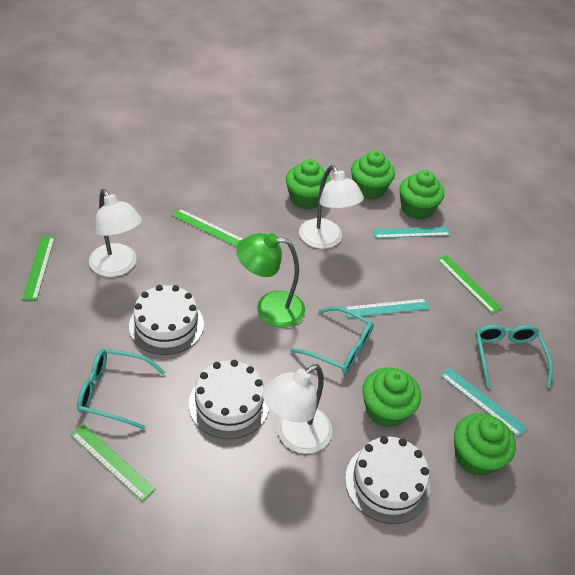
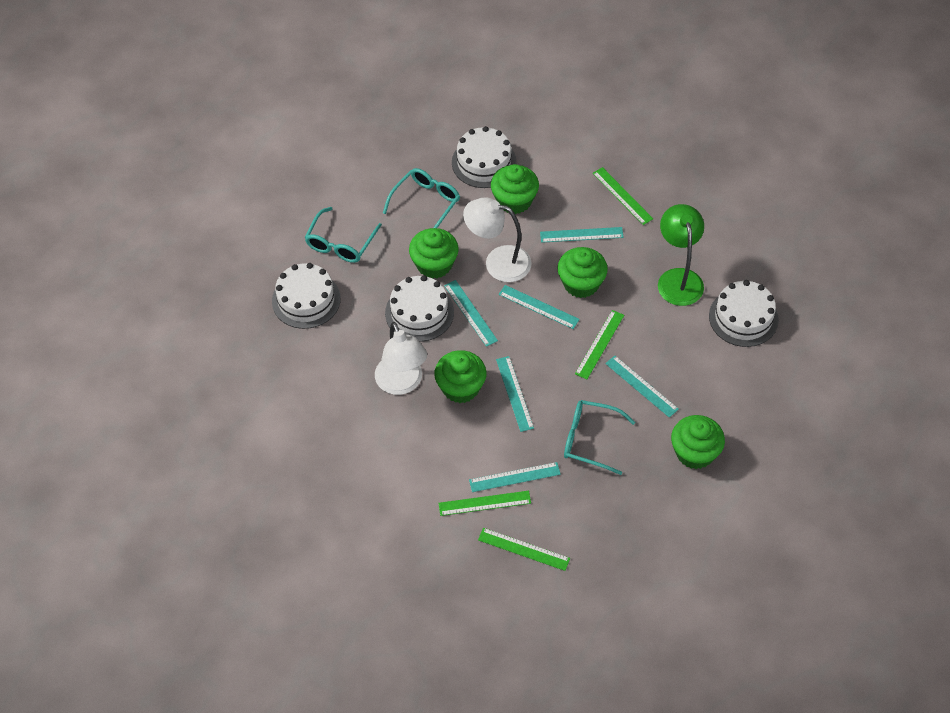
turquoise ruler: [344,299,430,318] [373,227,450,238] [440,367,527,437] = 3 -> [444,280,498,347] [469,462,561,492] [496,356,534,432] [499,285,580,329] [540,227,624,243] [605,355,679,418] = 6
white cake: [129,285,204,355] [189,360,269,439] [345,436,431,524] = 3 -> [272,263,341,329] [385,275,454,342] [452,126,517,188] [709,280,779,347] = 4
white lamp: [89,189,142,277] [262,364,332,454] [299,165,364,249] = 3 -> [375,322,427,395] [463,197,532,282] = 2

